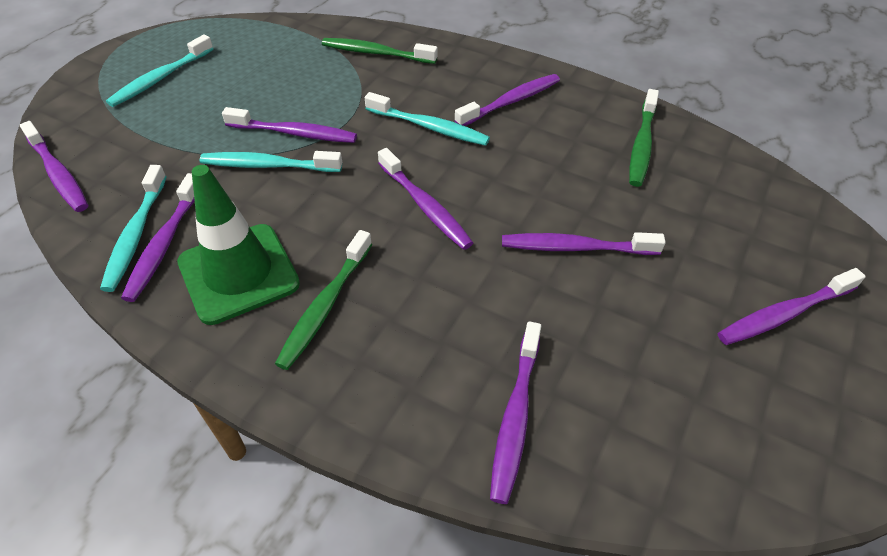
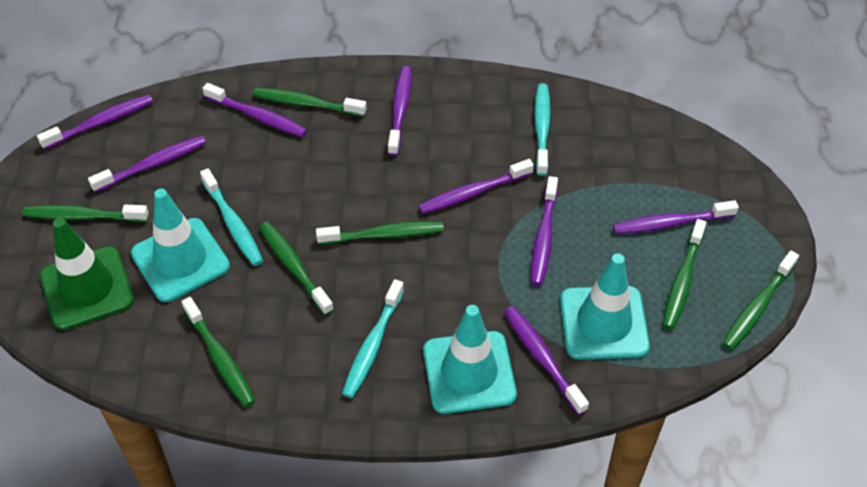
green toothbrush: [275,230,372,370] [322,38,438,64] [629,89,659,187] = 3 -> [23,205,149,222] [181,297,255,407] [253,88,367,117] [259,222,334,315] [316,221,444,245] [663,219,707,330] [723,251,799,350] = 7
turquoise toothbrush: [100,165,167,292] [106,34,213,107] [200,151,342,172] [365,92,490,146] = 4 -> [200,168,263,266] [342,279,404,398] [535,83,551,176] = 3
turquoise traffic cone: none = 0 -> [131,188,230,302] [423,305,517,414] [560,253,650,360] = 3

